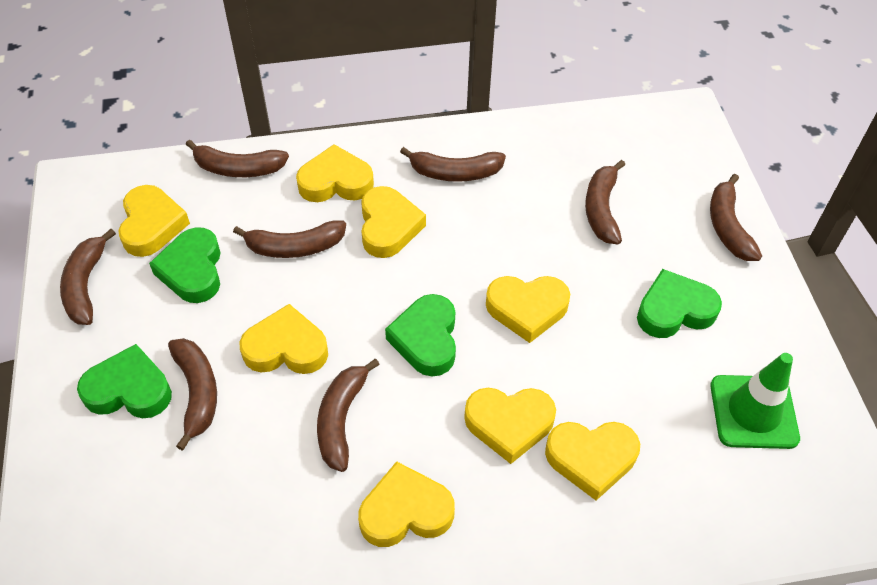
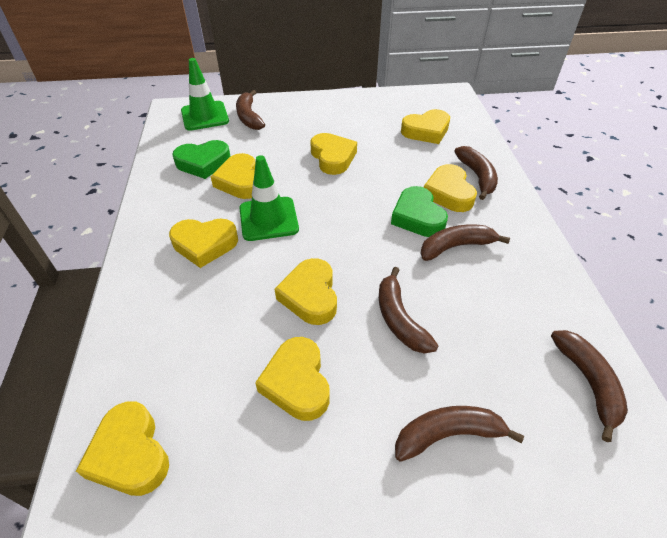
brown banana: [60,229,116,325] [168,338,217,451] [186,140,289,177] [233,220,346,258] [317,358,380,472] [400,147,506,182] [585,160,625,244] [710,174,762,261] = 8 -> [236,90,265,130] [379,267,438,354] [395,406,524,462] [420,225,510,261] [454,146,498,200] [551,330,628,442] = 6
green heart: [77,344,172,418] [149,227,221,303] [385,294,456,377] [637,269,722,338] = 4 -> [172,140,231,179] [391,186,448,237] = 2
green traffic cone: [710,353,800,449] = 1 -> [181,58,229,131] [239,155,299,241] = 2

